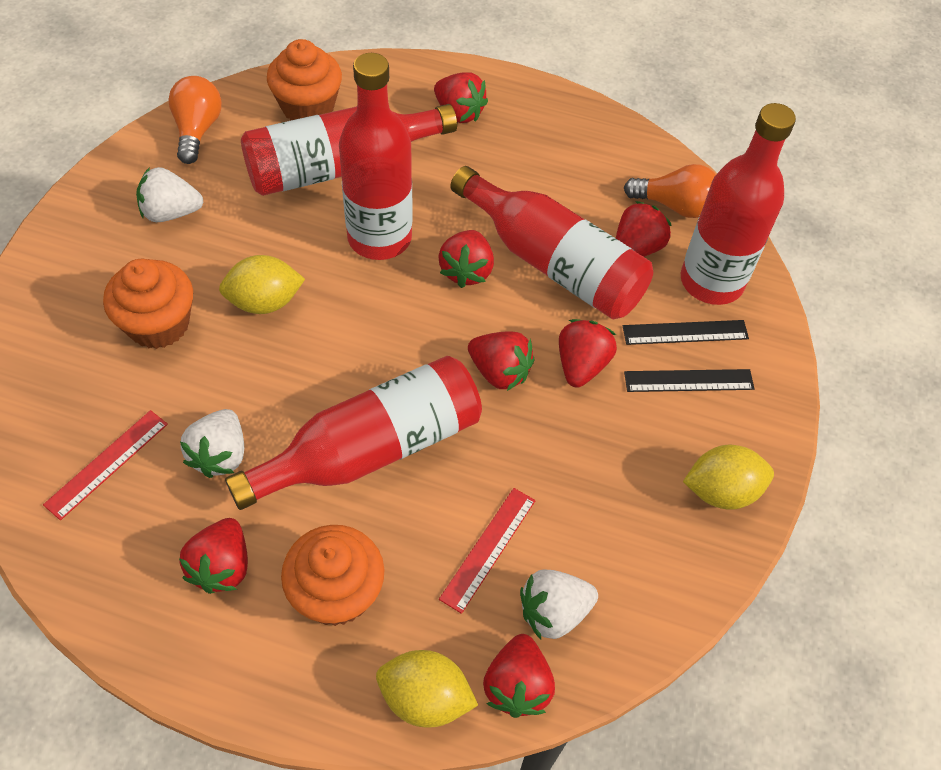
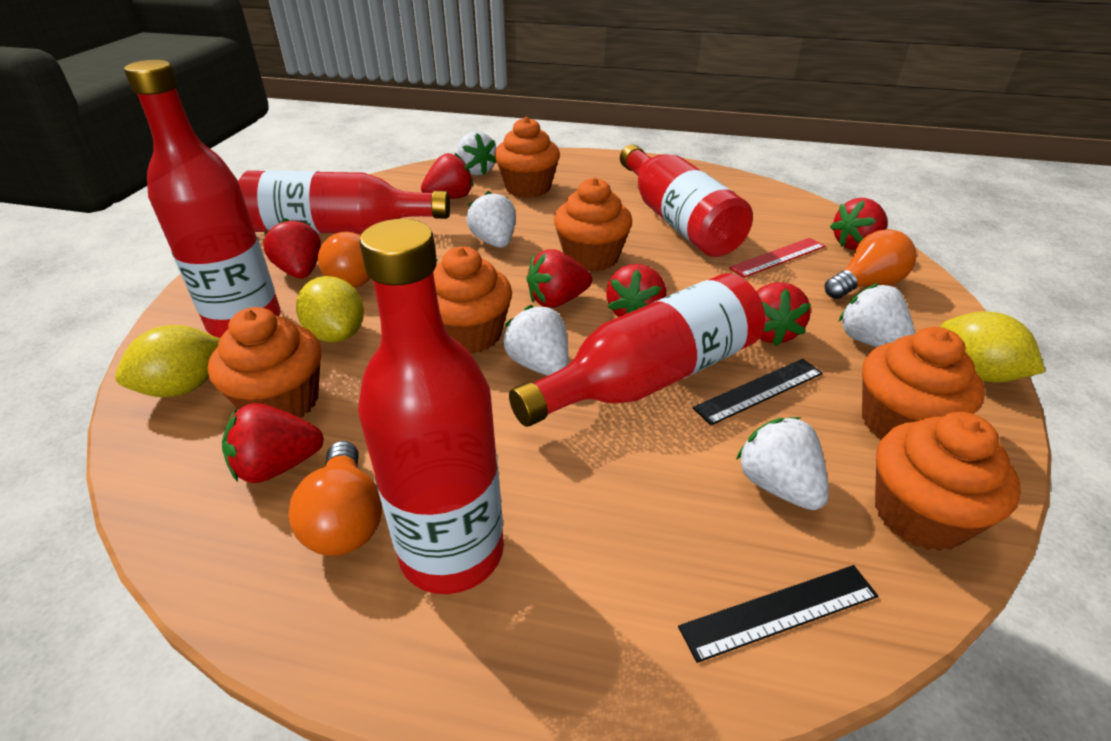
orange cupcake: [103,259,193,349] [267,39,342,121] [281,525,385,626] = 3 -> [208,307,321,418] [433,247,512,354] [495,117,560,198] [554,177,632,272] [862,327,985,439] [875,412,1021,551] = 6
orange light bulb: [169,76,222,164] [624,164,716,218] = 2 -> [288,441,382,556] [318,232,371,288] [825,229,917,299] = 3
red ruler: [43,410,168,520] [439,488,536,614] = 2 -> [729,238,825,278] = 1
white strawberry: [136,167,203,222] [180,409,244,478] [520,569,598,639] = 3 -> [456,131,497,175] [466,191,516,248] [503,305,568,376] [736,417,829,510] [839,283,915,347] = 5

